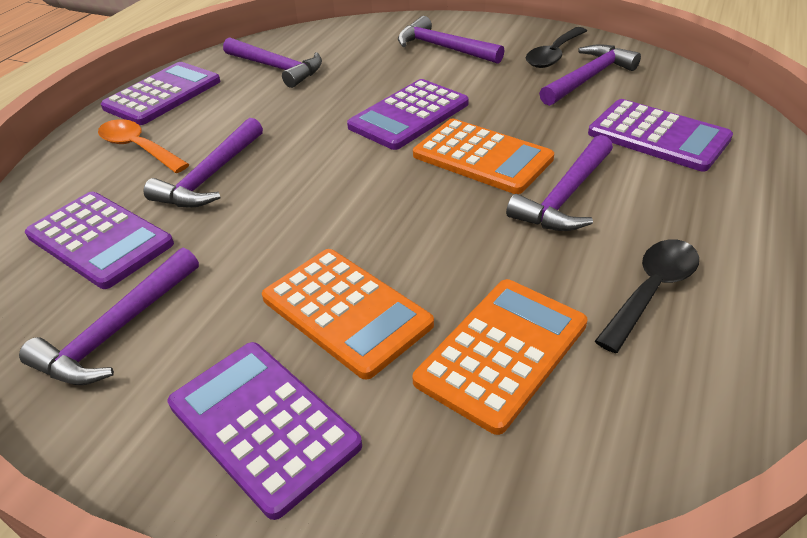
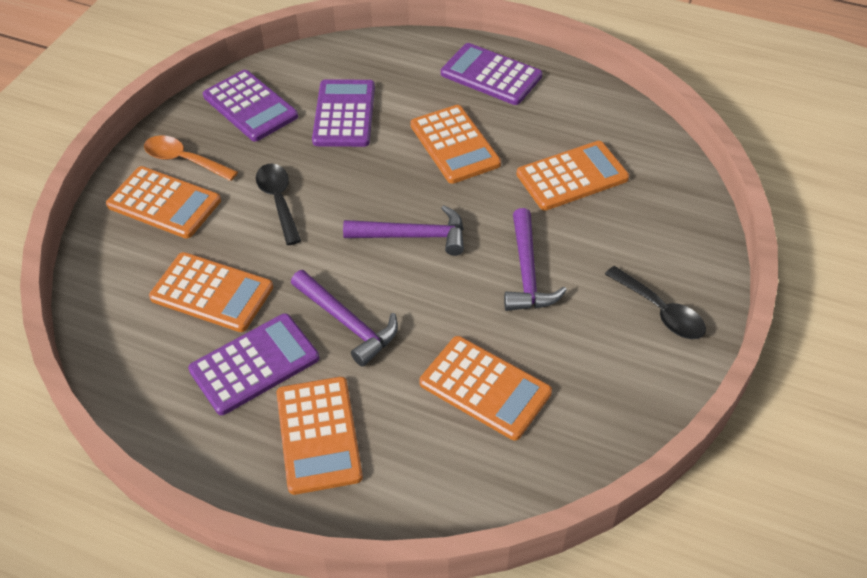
orange calculator: [262,249,434,380] [412,279,588,435] [413,119,554,194] = 3 -> [106,166,221,239] [149,252,273,332] [277,377,363,495] [410,105,501,184] [419,336,552,440] [516,141,629,211] = 6
purple calculator: [25,192,174,289] [101,62,220,125] [167,342,362,520] [347,79,469,150] [588,99,733,171] = 5 -> [188,313,319,415] [203,70,298,142] [312,79,375,147] [441,43,542,105] = 4
purple hammer: [19,248,199,385] [144,118,263,208] [223,37,322,88] [398,16,504,64] [506,135,613,231] [539,44,641,106] = 6 -> [291,270,398,367] [343,205,464,256] [504,208,567,311] = 3

